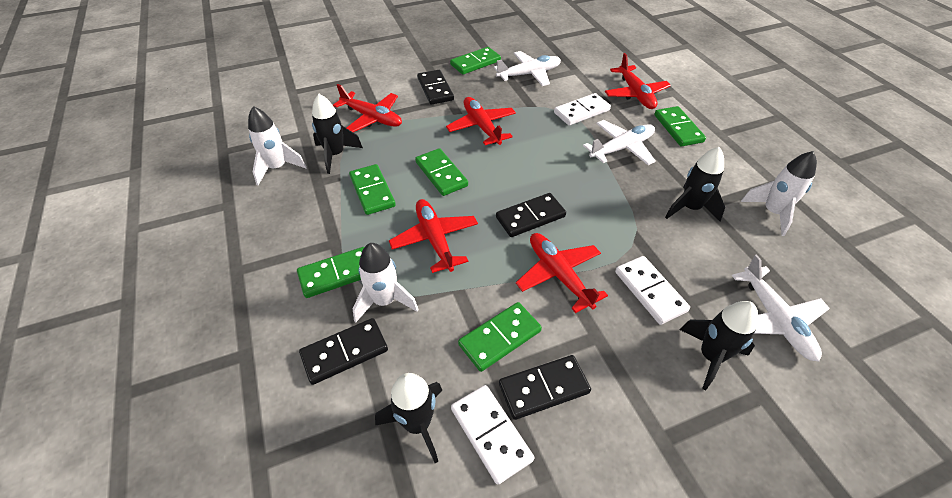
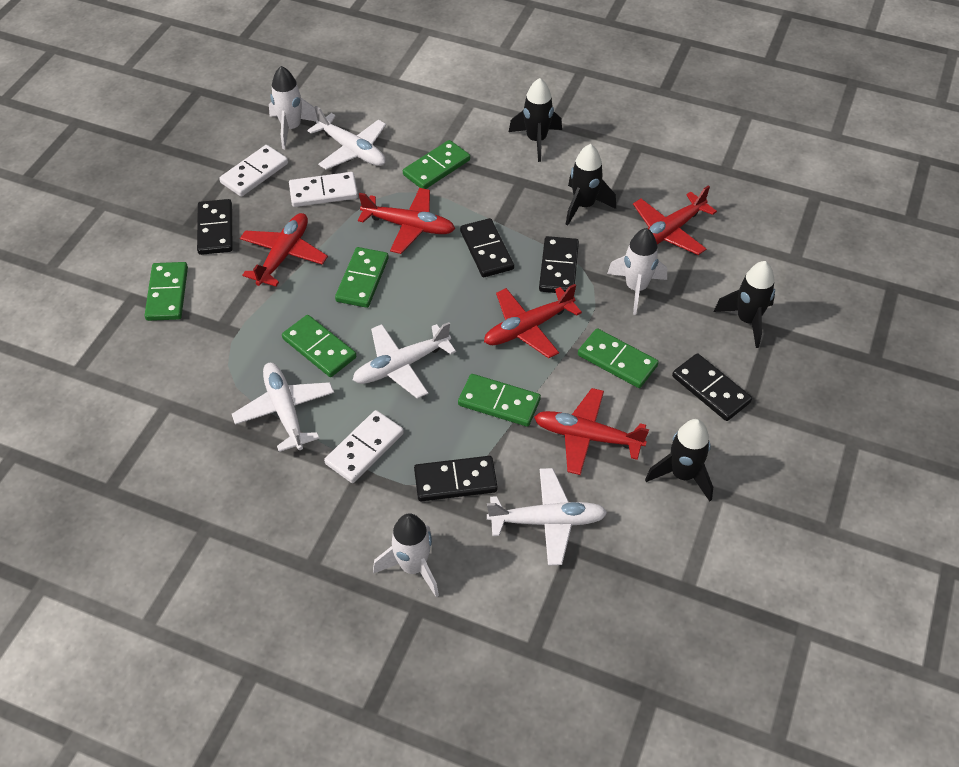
black domino: [299,318,388,385] [417,70,454,105] [496,193,566,237] [499,355,591,420] = 4 -> [197,199,232,255] [414,456,498,501] [460,218,514,277] [539,236,579,293] [672,353,752,421] = 5
white plane: [494,51,561,86] [583,120,656,165] [732,255,830,362] = 3 -> [232,363,334,452] [308,106,386,170] [353,322,456,399] [487,468,607,566] = 4

